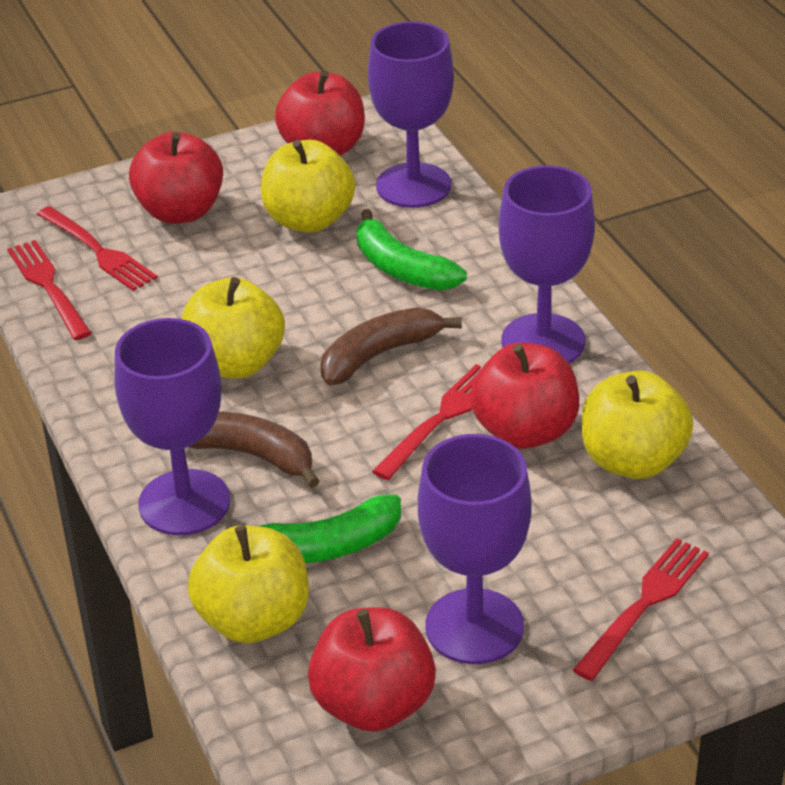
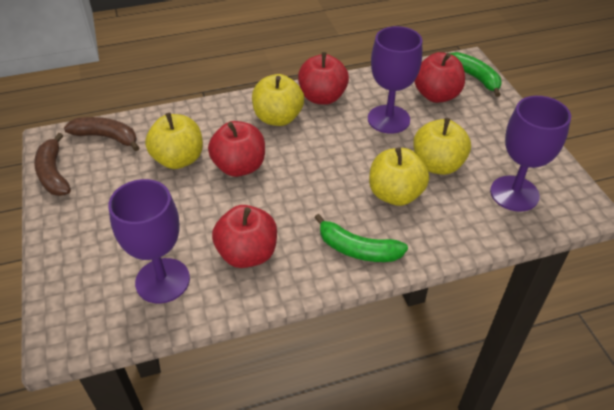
purple goblet: [114,318,230,535] [368,21,454,208] [418,434,532,664] [499,165,595,363] = 4 -> [108,179,190,304] [368,26,422,134] [490,96,571,212] = 3
red fork: [7,240,91,340] [37,206,157,291] [372,364,480,480] [573,538,709,681] = 4 -> none = 0

